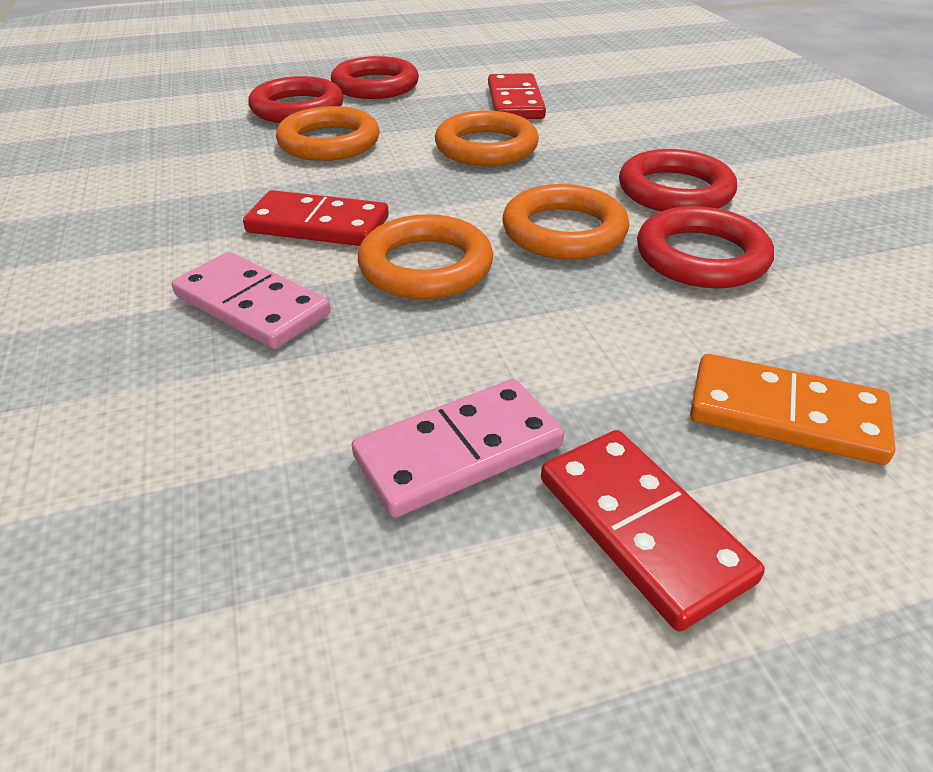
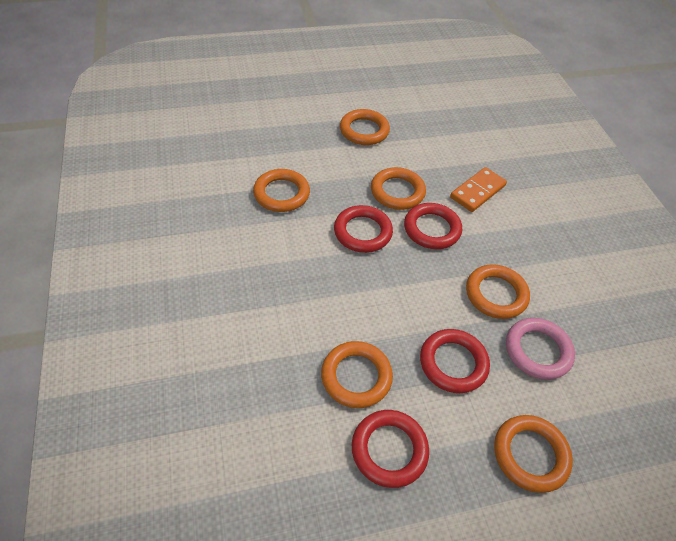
orange ring: [276,106,380,161] [358,214,493,299] [435,110,539,166] [502,184,629,260] = 4 -> [253,169,310,212] [321,341,393,408] [340,109,390,145] [371,167,426,210] [466,264,530,319] [494,415,573,493] = 6
pink domino: [172,252,330,349] [352,379,564,518] = 2 -> none = 0
pink ring: none = 0 -> [506,318,575,380] = 1
red domino: [243,190,389,246] [488,73,546,119] [541,430,765,631] = 3 -> none = 0

